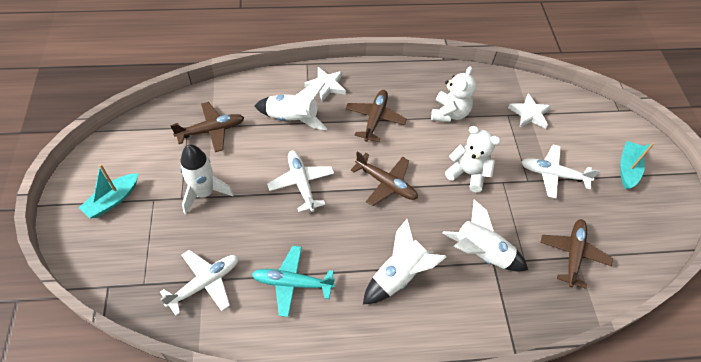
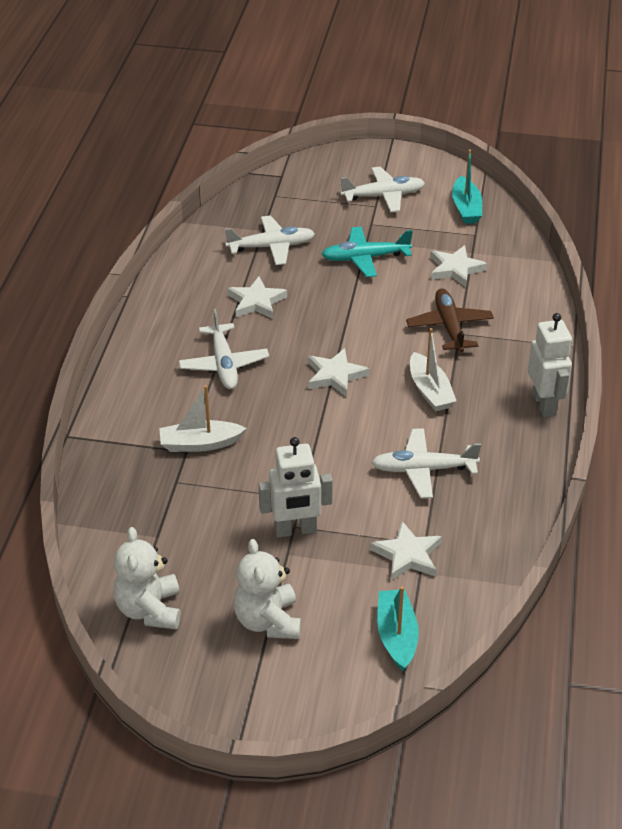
brown plane: [170,102,244,152] [346,90,407,142] [351,151,418,206] [540,219,613,289] = 4 -> [406,288,494,352] = 1
white boat: none = 0 -> [159,385,247,452] [410,328,456,412] = 2
white plane: [160,250,239,316] [267,150,334,212] [521,145,600,199] = 3 -> [179,309,269,389] [225,216,315,265] [340,167,425,212] [371,428,481,498] = 4
white robot: none = 0 -> [259,437,333,538] [528,313,572,417] = 2
white rocket: [180,145,234,214] [255,83,327,130] [363,219,446,304] [443,200,528,271] = 4 -> none = 0
white star: [304,67,346,102] [508,93,551,129] = 2 -> [227,276,287,319] [308,348,369,397] [370,521,442,580] [431,245,487,287] = 4

